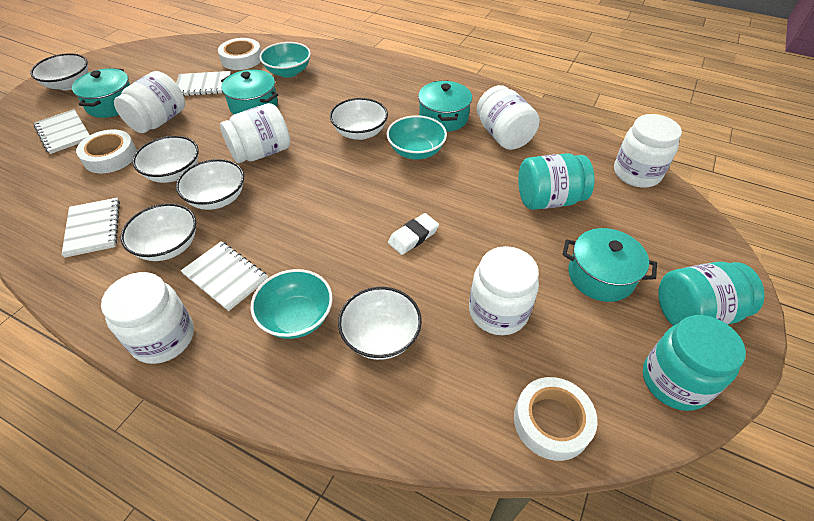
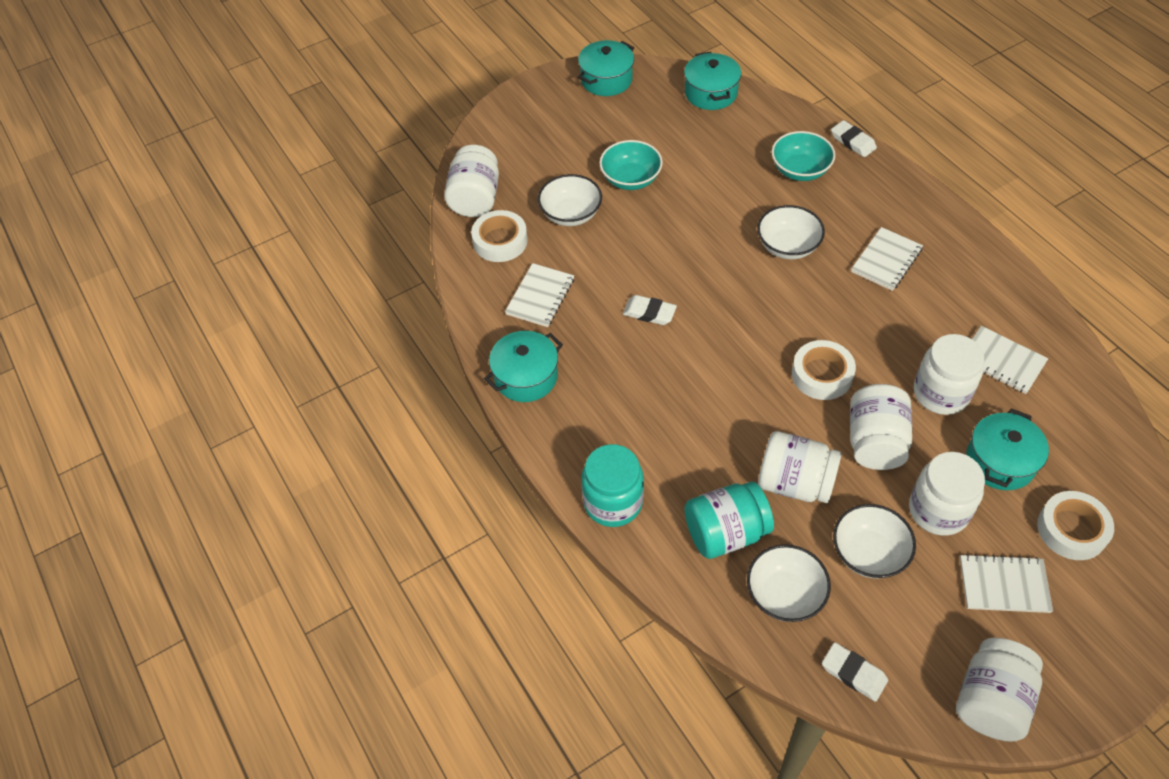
turquoise bowl: [251,269,333,339] [259,42,311,78] [387,115,447,160] = 3 -> [599,140,663,190] [771,131,835,181] = 2
turquoise jar: [518,153,594,210] [643,315,746,411] [658,262,765,326] = 3 -> [582,444,644,527] [684,481,774,559] = 2
white bowl: [30,53,88,91] [121,203,196,261] [132,136,199,183] [176,159,244,210] [330,98,388,140] [338,287,422,360] = 6 -> [538,174,602,226] [747,544,831,622] [757,205,825,259] [833,504,916,579] = 4
white eraser: [388,213,439,255] = 1 -> [623,295,677,325] [822,642,888,702] [831,120,877,157] = 3

